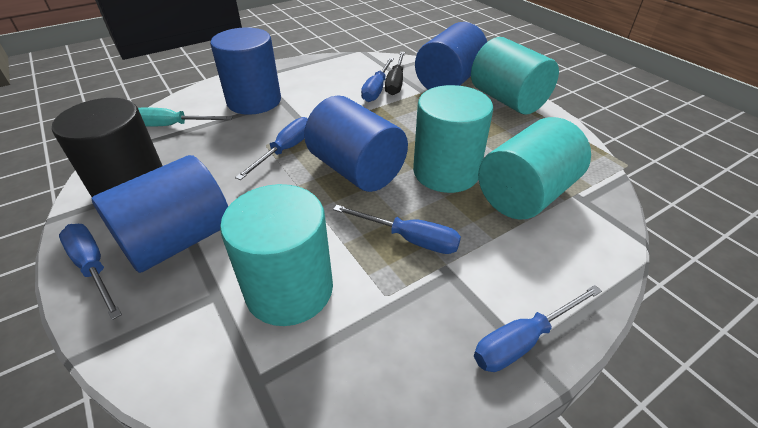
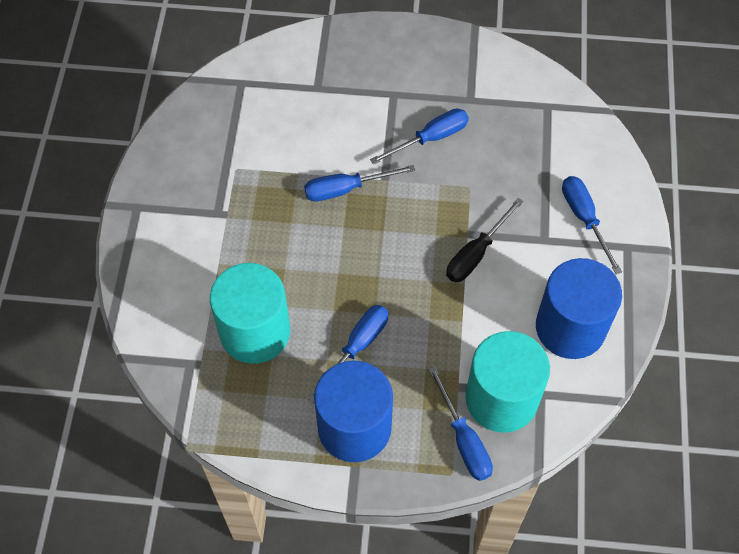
black cylinder: [52,98,162,197] = 1 -> none = 0
blue cylinder: [92,155,228,273] [210,27,281,115] [304,96,408,192] [415,22,487,90] = 4 -> [314,361,393,462] [536,258,622,359] = 2
turquoise cylinder: [220,184,333,326] [413,85,493,193] [471,37,559,115] [478,117,591,220] = 4 -> [210,263,290,364] [466,331,550,433] = 2
turquoise screwdriver: [138,108,233,127] = 1 -> none = 0

